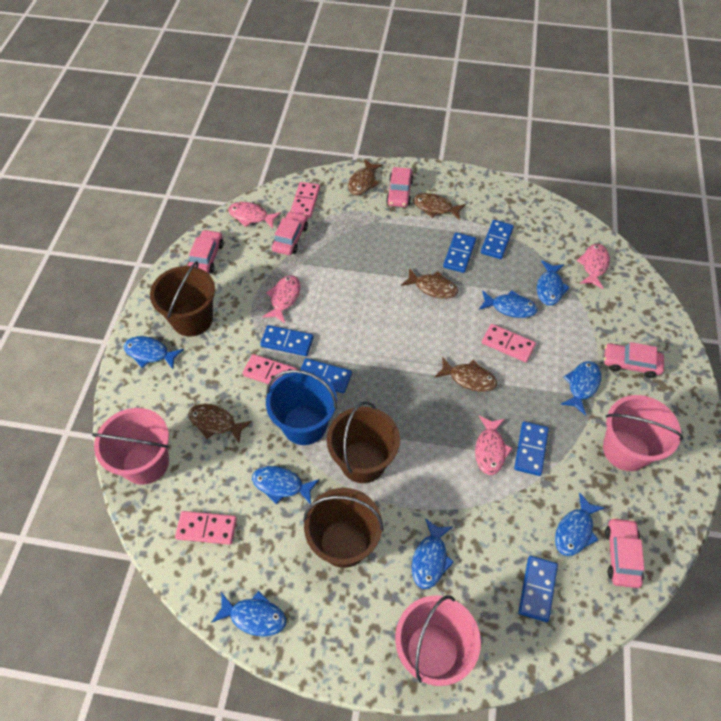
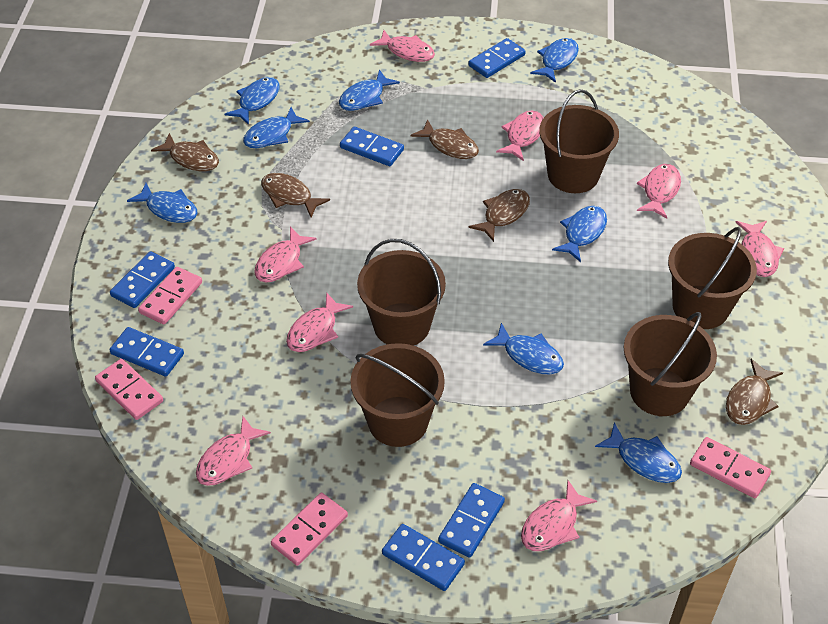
blue bucket: [266,370,337,445] = 1 -> none = 0
brown bucket: [150,261,215,336] [303,488,384,568] [327,401,400,483] = 3 -> [350,343,445,447] [357,239,446,346] [539,89,619,193] [624,312,717,416] [668,227,757,329] = 5
pink bucket: [92,408,169,485] [395,595,481,686] [603,395,684,471] = 3 -> none = 0
pink car: [188,230,224,274] [272,211,308,255] [386,167,413,207] [604,342,664,378] [605,517,644,588] = 5 -> none = 0
pink fish: [228,202,281,228] [262,275,301,323] [475,416,513,475] [577,244,610,289] = 4 -> [196,416,271,486] [254,227,317,283] [286,292,353,352] [370,30,435,62] [496,111,544,161] [521,480,597,551] [637,164,681,219] [735,221,784,277] = 8

